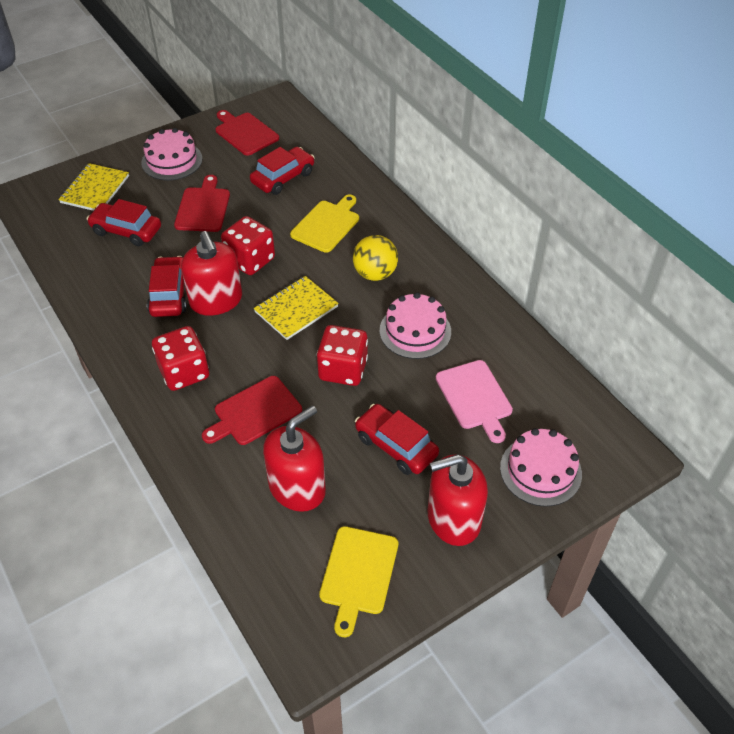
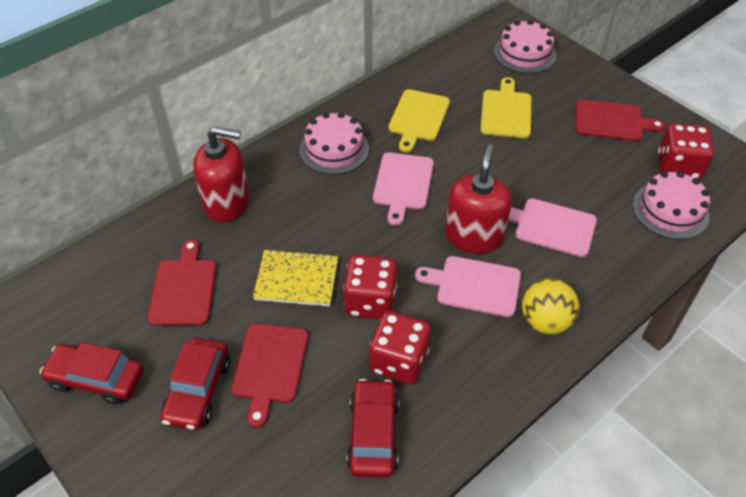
pink cutting board: [436,360,513,443] = 1 -> [373,152,434,225] [415,256,521,317] [508,198,597,257] = 3
red car: [87,199,161,246] [147,256,187,317] [250,147,315,195] [355,404,439,475] = 4 -> [40,342,143,405] [161,338,230,430] [346,379,399,478] = 3
red soap dispenser: [181,231,242,316] [263,406,326,512] [428,454,488,546] = 3 -> [193,127,249,222] [445,144,512,254] = 2
yellow notebook: [58,163,129,211] [254,276,339,340] = 2 -> [253,249,338,307] = 1

